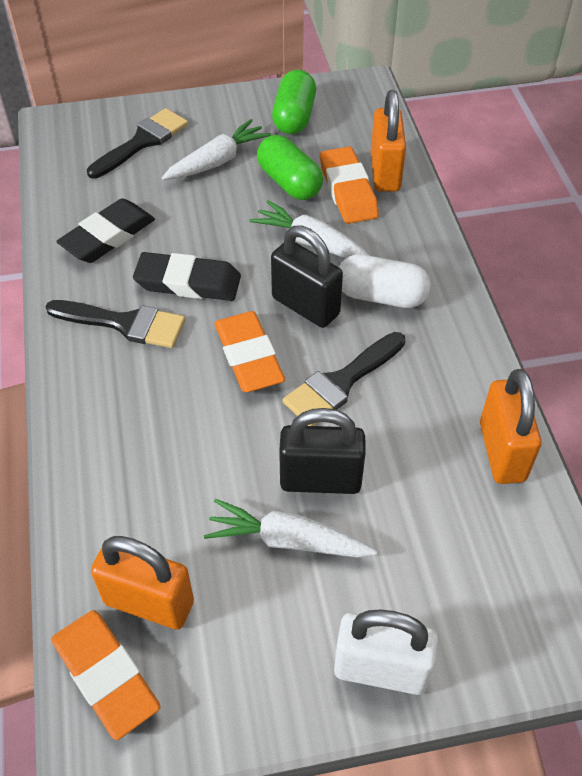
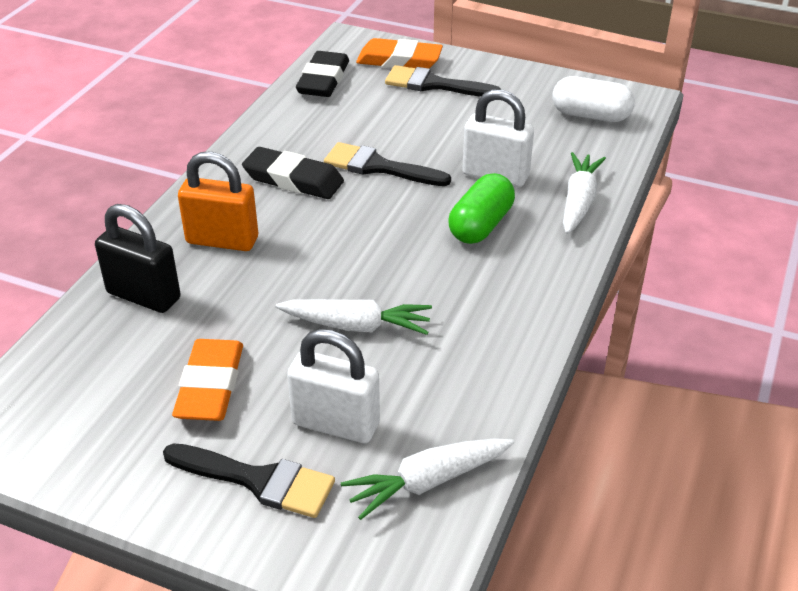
black padlock: [271,225,343,328] [279,408,366,494] = 2 -> [95,204,181,313] = 1
green capsule: [257,135,323,200] [272,70,316,134] = 2 -> [448,173,515,244] = 1
orange eraser: [51,610,160,740] [214,311,285,392] [320,146,379,224] = 3 -> [172,339,243,421] [356,38,443,68] = 2
orange padlock: [91,536,194,630] [371,90,406,192] [480,369,542,484] = 3 -> [178,151,258,251] = 1
white padlock: [334,610,438,695] = 1 -> [287,329,380,444] [462,89,534,187] = 2

